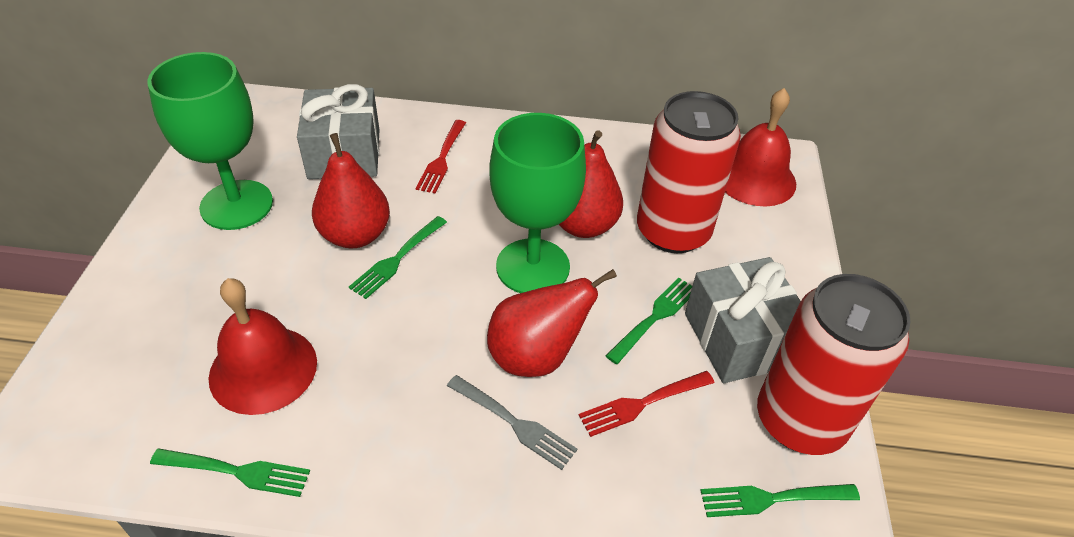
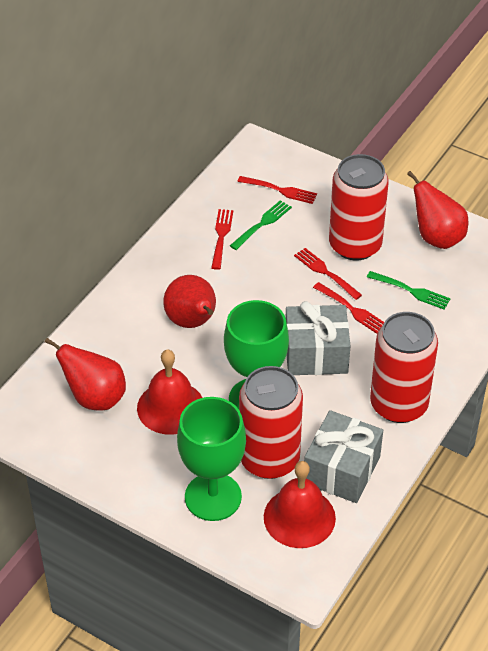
green fork: [150,448,310,497] [349,216,447,299] [606,278,692,364] [700,484,860,517] = 4 -> [230,200,292,250] [367,271,451,310] = 2
grey fork: [447,375,577,470] = 1 -> none = 0
red can: [637,91,741,253] [757,274,911,455] = 2 -> [239,366,303,479] [329,154,389,261] [370,312,438,423] = 3
red fork: [416,120,466,194] [579,371,714,437] = 2 -> [211,209,233,270] [237,176,317,204] [294,248,362,300] [313,282,384,334] = 4

